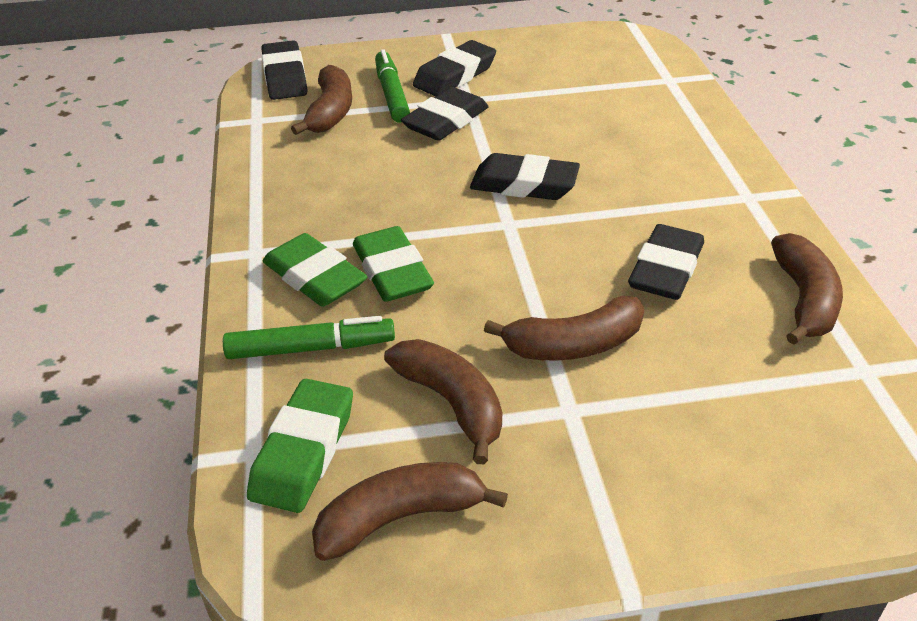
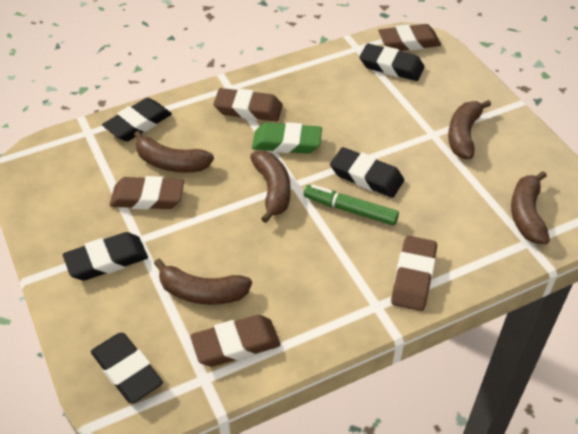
brown eraser: none = 0 -> [110,176,184,210] [190,315,280,367] [213,88,283,121] [378,24,441,51] [391,236,437,311] = 5
green eraser: [247,379,353,513] [263,233,367,307] [353,226,434,302] = 3 -> [252,122,322,154] = 1
green marker: [223,316,395,359] [375,49,410,123] = 2 -> [304,184,399,225] = 1

